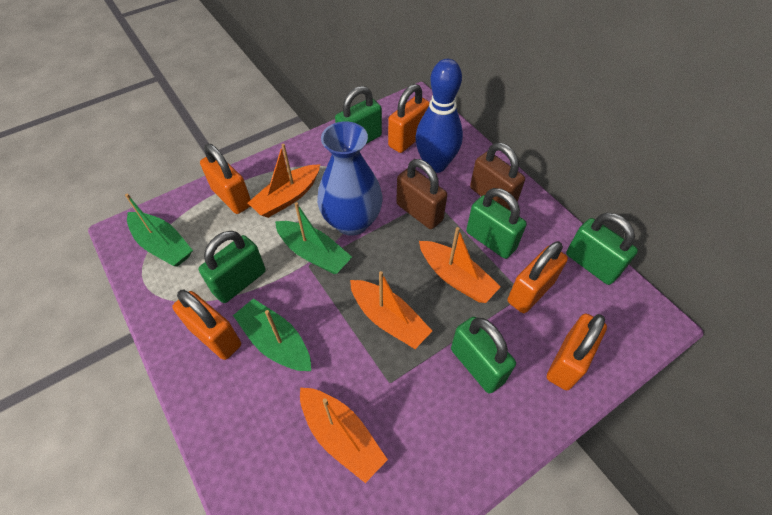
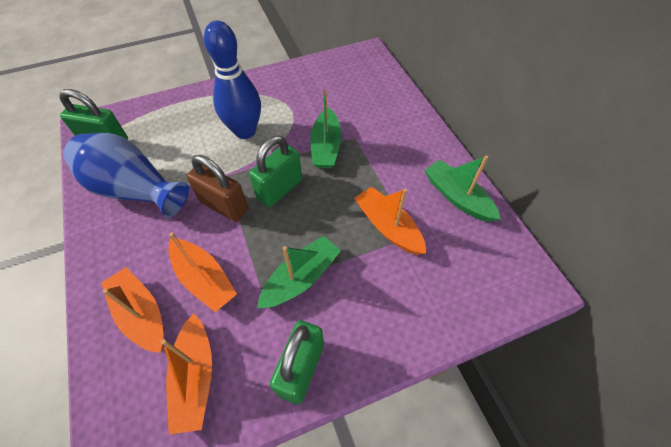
brown padlock: [396,159,447,229] [470,142,525,210] = 2 -> [187,155,248,222] = 1
green padlock: [199,231,266,303] [335,86,382,144] [451,317,516,393] [466,188,527,259] [566,213,638,285] = 5 -> [60,89,128,140] [249,136,302,207] [270,320,324,405] = 3
orange padlock: [172,289,241,360] [200,144,251,214] [388,84,430,153] [507,241,568,313] [547,313,607,390] = 5 -> none = 0

